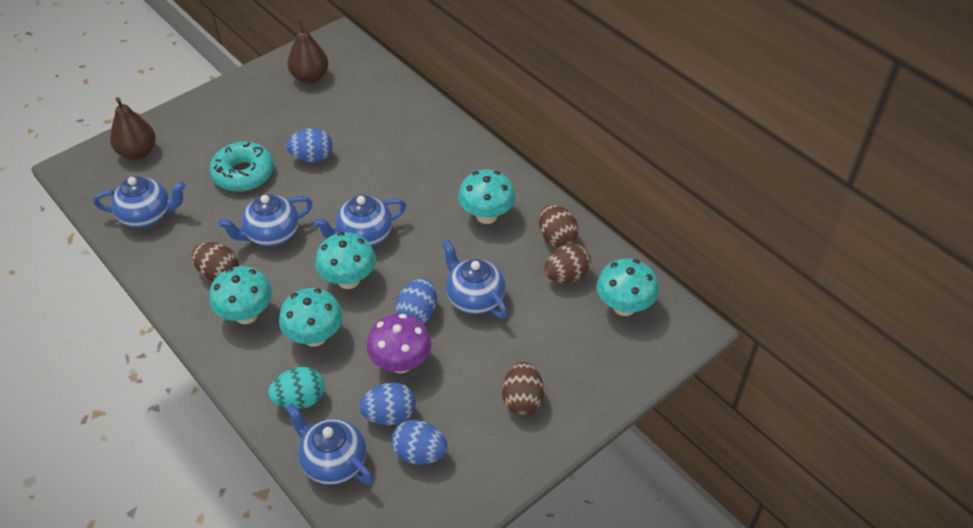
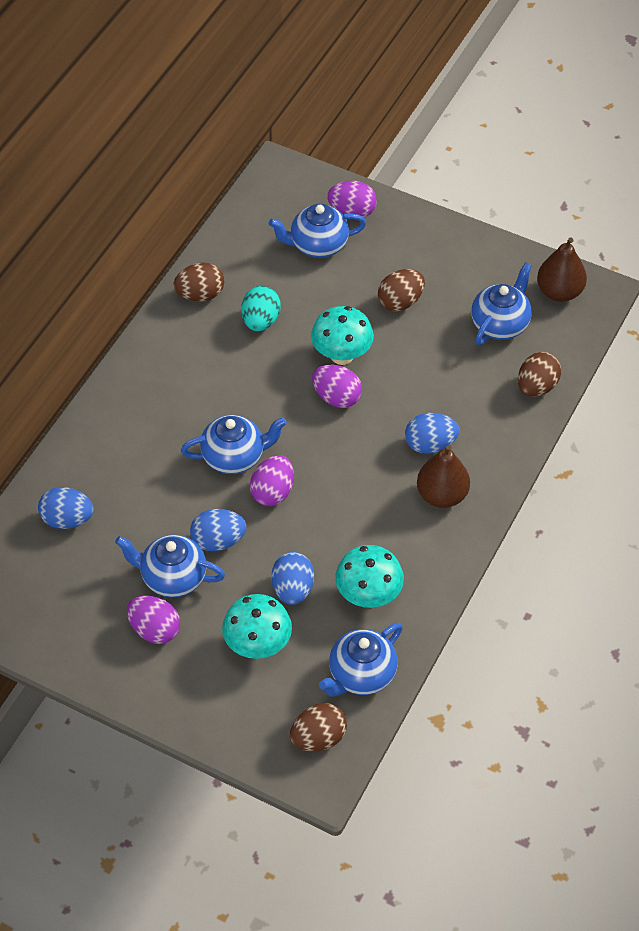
purple egg: none = 0 -> [127,596,180,644] [250,455,294,506] [312,365,362,408] [327,181,377,217] = 4
purple mushroom: [367,314,432,373] = 1 -> none = 0
turquoise donut: [209,142,274,191] = 1 -> none = 0
turquoise mushroom: [209,266,272,324] [279,288,343,347] [315,232,376,289] [458,170,516,224] [597,258,659,316] = 5 -> [222,594,292,659] [311,306,374,365] [335,545,404,608] = 3

